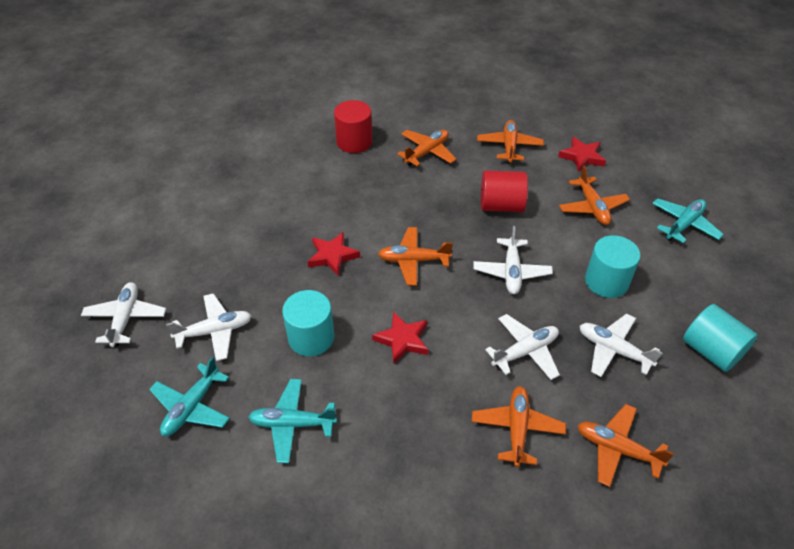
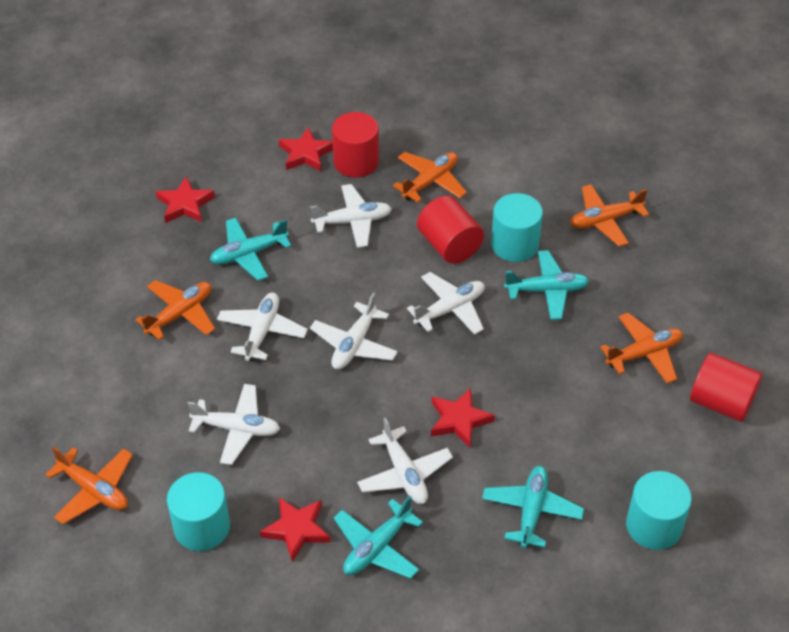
orange plane: [378,227,453,286] [397,130,456,166] [472,386,566,467] [477,120,544,164] [559,166,630,225] [577,404,674,487] = 6 -> [45,446,133,524] [135,280,215,340] [393,152,467,203] [570,184,649,246] [600,313,683,383] = 5
red cylinder: [334,100,372,153] [481,170,528,212] = 2 -> [332,112,379,178] [417,196,484,264] [690,353,762,422] = 3
red star: [308,232,360,276] [372,312,428,365] [558,137,606,172] = 3 -> [156,176,215,223] [260,497,331,562] [279,127,333,171] [431,388,495,448] = 4
turquoise plane: [149,356,230,436] [249,379,337,463] [652,198,724,243] = 3 -> [210,218,291,281] [334,496,423,579] [482,466,584,548] [504,250,589,320] = 4
white plane: [81,282,166,347] [166,293,252,361] [474,226,553,294] [485,314,560,380] [580,313,662,377] = 5 -> [187,384,280,465] [217,292,308,361] [310,184,392,248] [310,293,398,370] [357,418,453,504] [407,272,485,335] = 6

